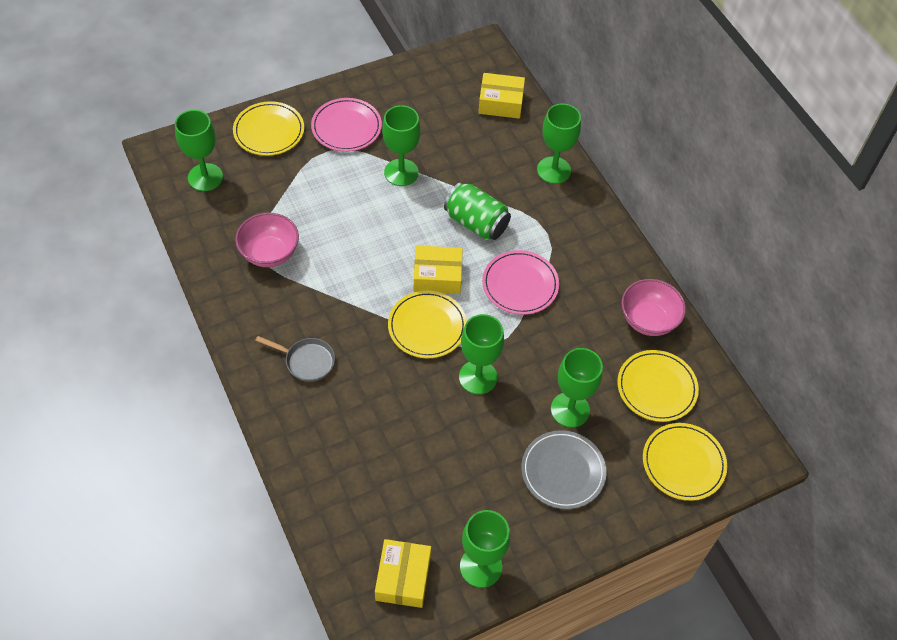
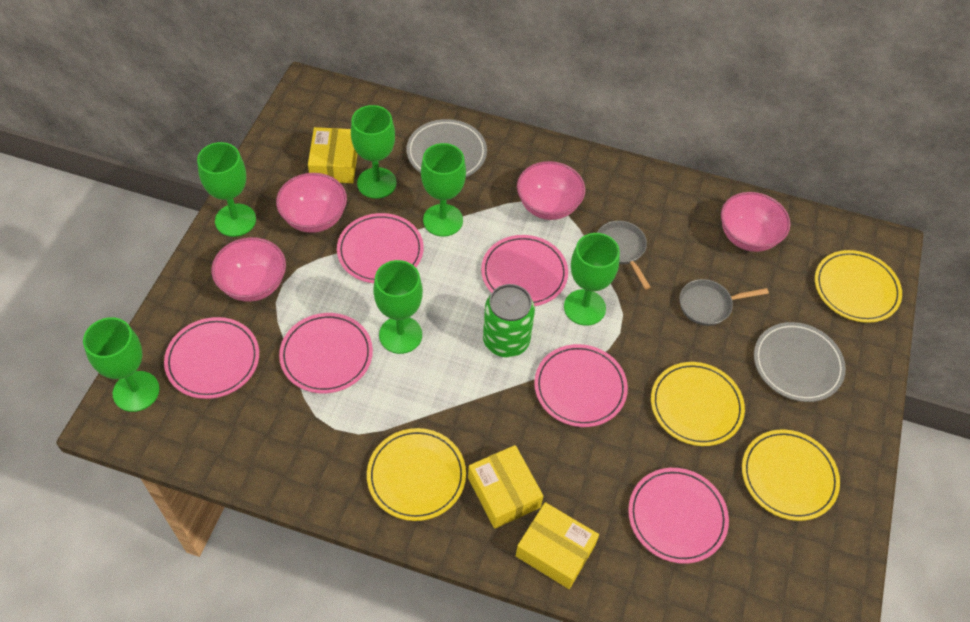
grey pan: [255,336,335,382] = 1 -> [597,221,651,290] [679,279,769,326] = 2
grey plate: [521,430,606,509] = 1 -> [407,119,487,177] [754,322,846,402] = 2
pink bowl: [235,213,299,267] [621,279,686,336] = 2 -> [211,237,286,302] [276,173,347,233] [517,161,585,220] [721,192,790,252] = 4
pink plate: [311,98,382,152] [482,250,559,315] = 2 -> [164,317,259,399] [279,313,373,393] [337,213,424,283] [481,235,568,306] [534,344,628,427] [628,468,729,564] = 6

